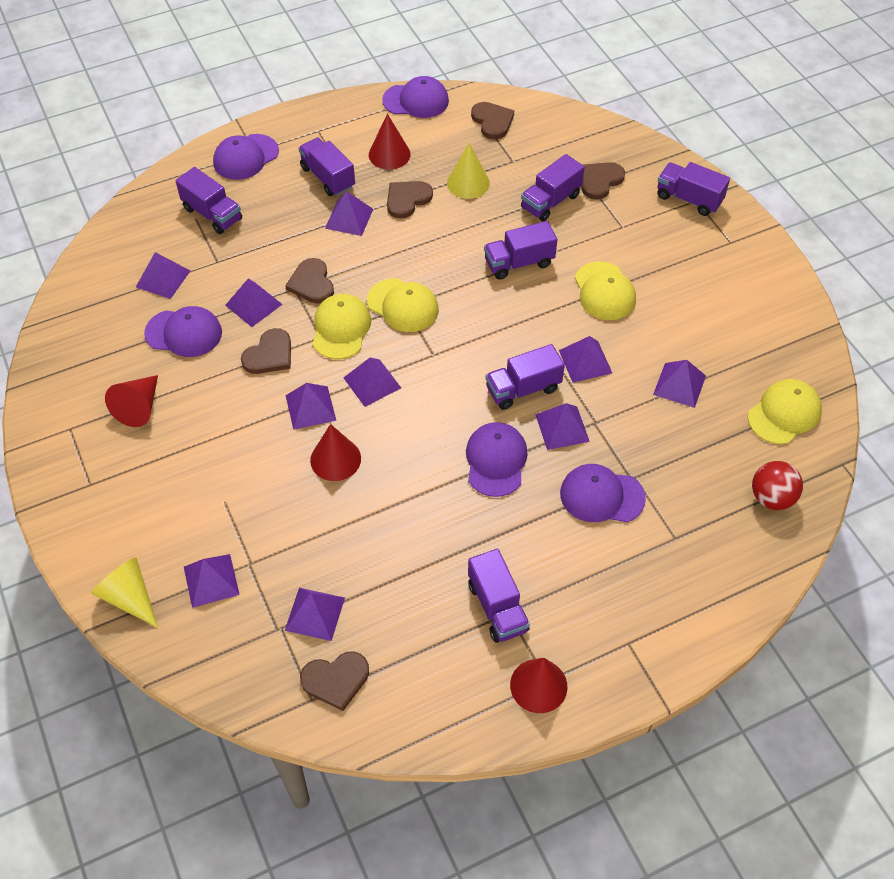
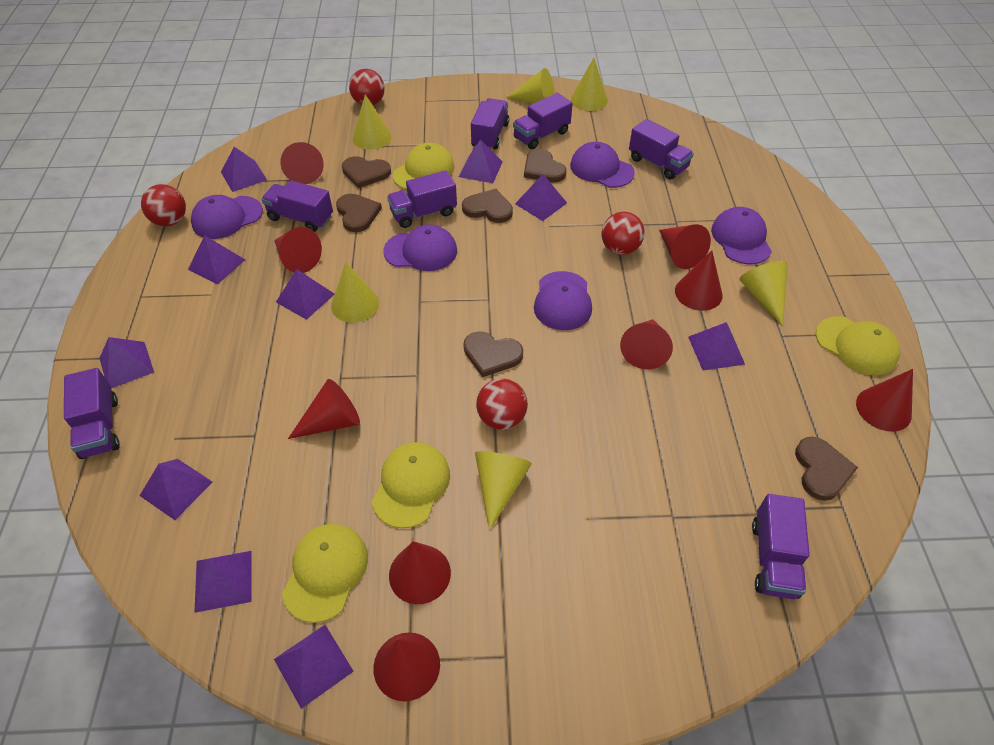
red ball: [752,461,803,510] = 1 -> [141,184,186,226] [349,69,385,105] [476,379,528,430] [602,212,645,255] = 4
red cone: [105,375,158,427] [310,424,361,481] [369,114,411,169] [510,658,567,713] = 4 -> [274,227,322,273] [280,142,324,184] [288,379,360,439] [373,632,440,701] [389,541,451,604] [620,319,673,369] [659,224,711,269] [675,250,723,311] [856,369,913,432] = 9
yellow cone: [91,557,158,628] [447,143,490,199] = 2 -> [331,262,379,323] [352,94,392,150] [475,451,532,530] [506,68,555,104] [571,58,608,111] [739,261,788,326] = 6

